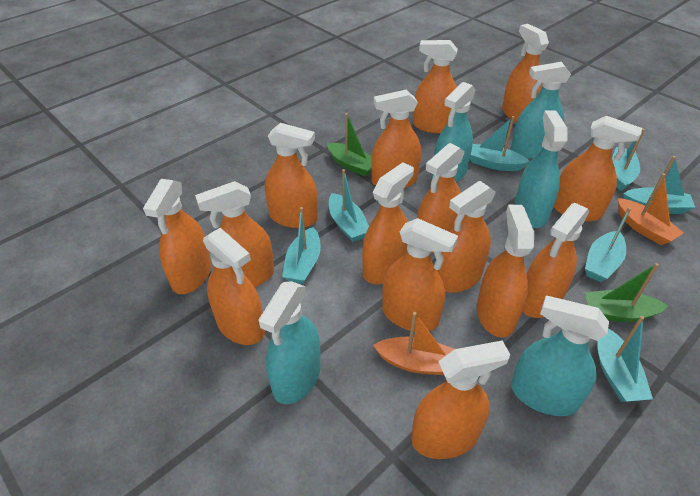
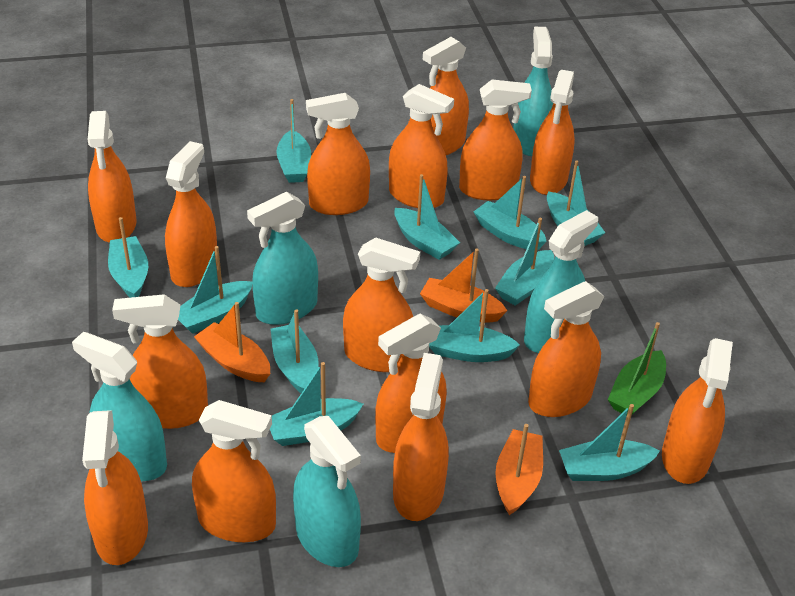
green boat: [327,113,372,176] [584,263,668,322] = 2 -> [608,322,666,416] = 1
orange boat: [373,312,454,375] [618,173,684,246] = 2 -> [194,302,270,382] [420,249,507,322] [495,424,543,515] = 3
turquoise boat: [282,207,321,284] [329,169,369,242] [470,116,530,171] [585,207,631,282] [597,316,653,402] [612,129,645,191] [623,156,696,214] = 7 -> [108,217,148,298] [178,246,252,334] [270,362,363,446] [271,309,318,393] [277,99,311,183] [394,174,460,260] [429,289,520,362] [474,176,547,251] [495,218,554,306] [547,160,605,246] [559,404,660,481] = 11

